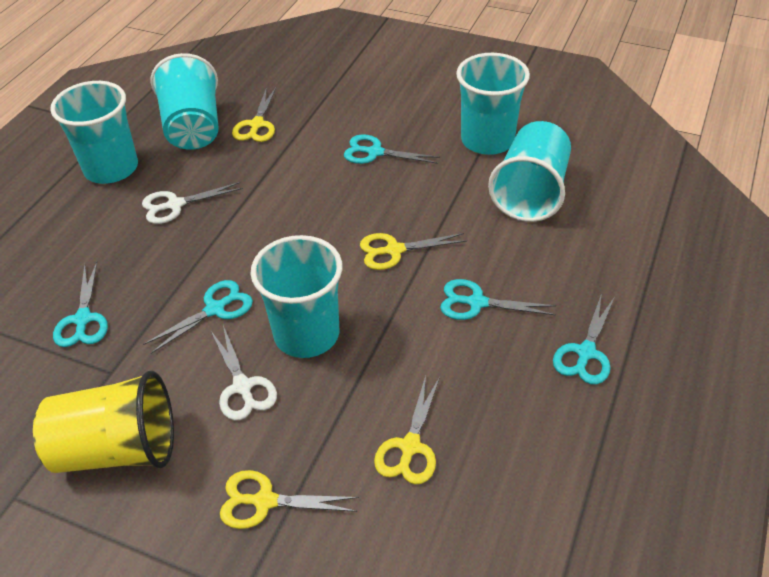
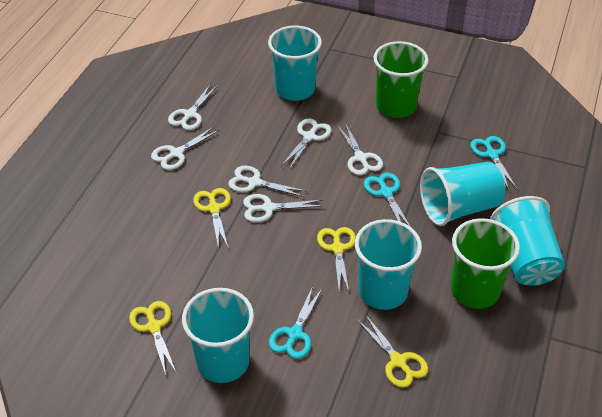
green cup: none = 0 -> [373,41,428,118] [450,218,520,309] = 2
turquoise scissors: [53,262,108,347] [143,280,253,354] [344,134,440,164] [440,279,556,320] [553,293,615,385] = 5 -> [269,286,322,359] [364,173,410,226] [470,136,518,190] = 3
white scissors: [142,182,243,224] [211,325,277,421] = 2 -> [151,127,220,170] [168,84,218,130] [228,166,306,197] [243,194,322,222] [281,118,331,170] [337,123,383,175] = 6
yellow cup: [33,371,174,473] = 1 -> none = 0

